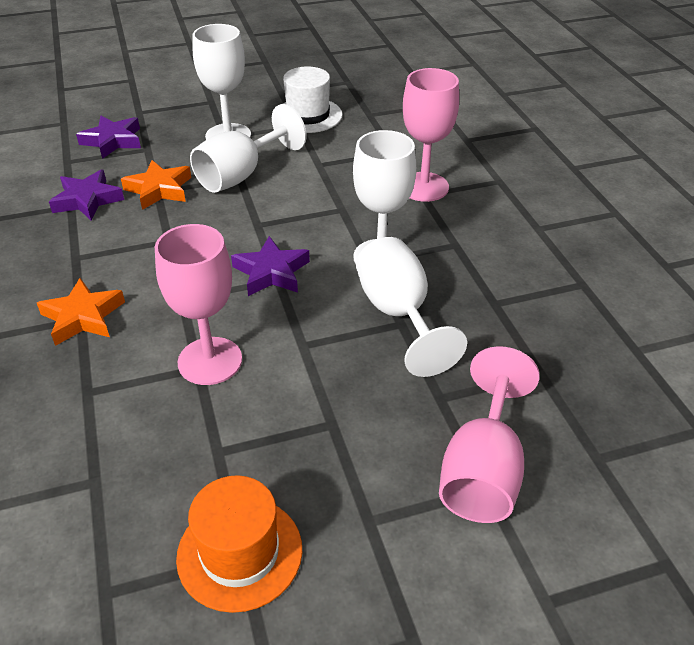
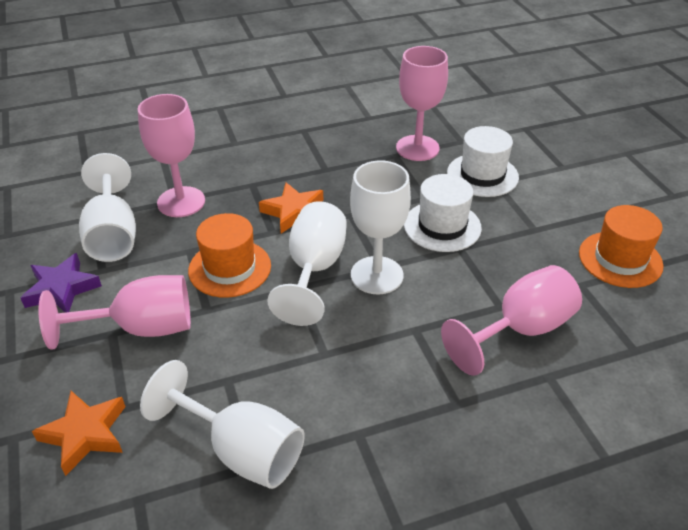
orange hat: [176,475,302,613] = 1 -> [188,213,271,298] [579,205,663,288] = 2
pink goblet: [155,224,242,385] [403,68,459,202] [439,346,540,523] = 3 -> [39,275,191,350] [138,94,205,217] [396,46,448,161] [441,265,582,376] = 4
purple star: [49,169,124,221] [76,116,141,159] [231,236,310,296] = 3 -> [21,253,102,313] = 1
white hat: [283,66,342,133] = 1 -> [404,174,482,252] [447,126,519,197] = 2

